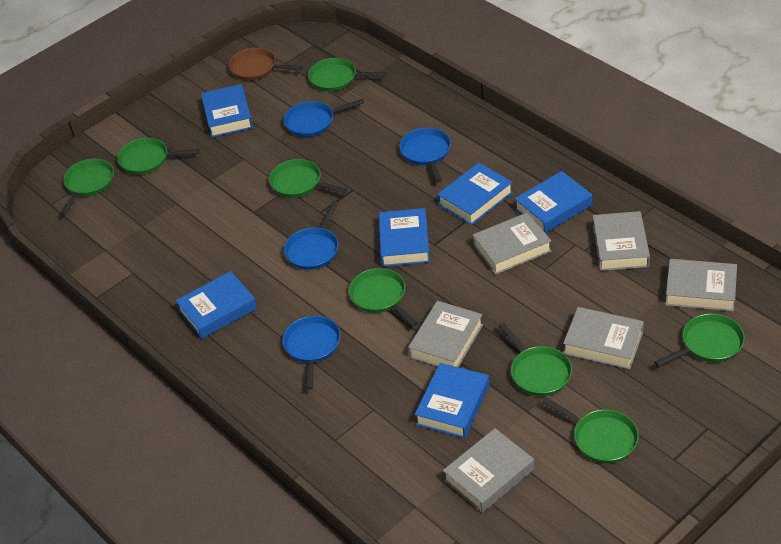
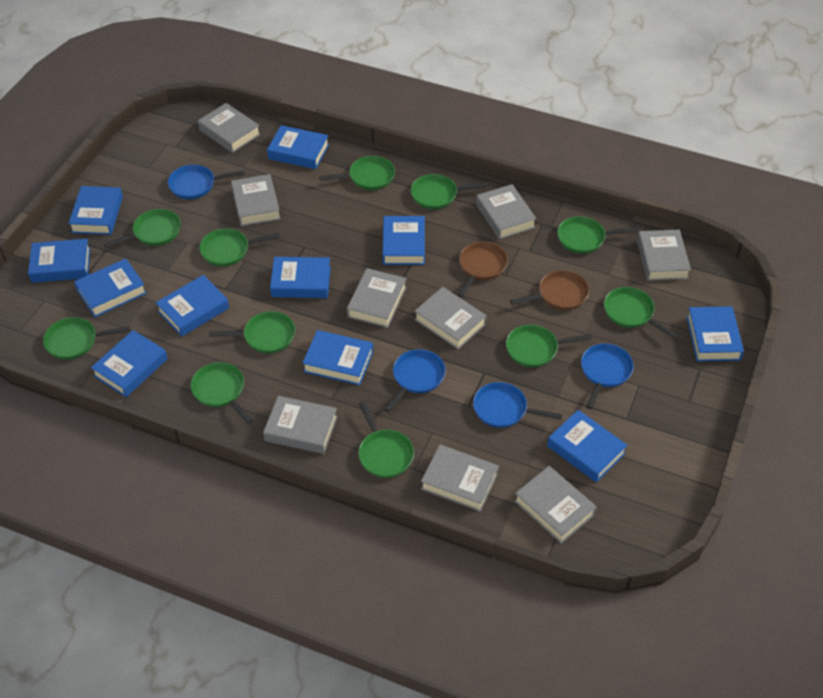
blue book: [175,271,257,339] [201,84,253,137] [379,208,430,267] [414,363,490,438] [437,163,513,225] [514,171,592,233] = 6 -> [28,239,90,283] [68,186,123,235] [74,258,147,317] [91,330,168,397] [155,275,229,337] [267,125,329,169] [270,257,331,298] [302,330,373,385] [382,216,425,265] [547,410,628,482] [687,306,744,362] = 11
brown pan: [229,48,303,81] = 1 -> [457,242,508,297] [510,270,589,310] = 2
green pan: [59,158,114,215] [117,138,199,175] [269,159,348,198] [308,58,387,91] [349,268,418,327] [498,322,572,396] [542,397,639,463] [654,314,745,367] = 8 -> [43,317,130,360] [104,209,181,248] [191,362,253,424] [199,229,280,266] [209,311,295,353] [319,156,395,190] [358,401,414,478] [411,174,488,209] [506,325,592,367] [557,216,638,254] [604,287,678,339] = 11
grey book: [408,301,483,367] [443,428,534,513] [473,212,552,275] [563,307,644,369] [593,211,650,271] [665,259,737,312] = 6 -> [198,103,261,153] [231,174,281,226] [263,396,338,454] [347,268,407,328] [414,287,487,350] [421,445,499,512] [476,184,536,239] [514,466,597,544] [637,230,691,281] = 9

